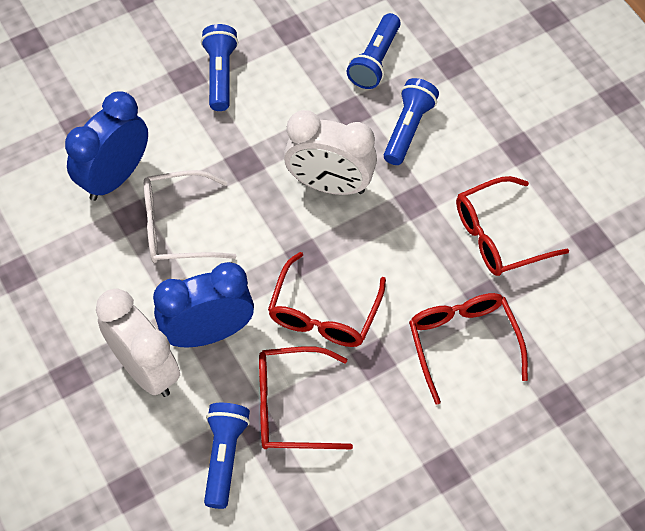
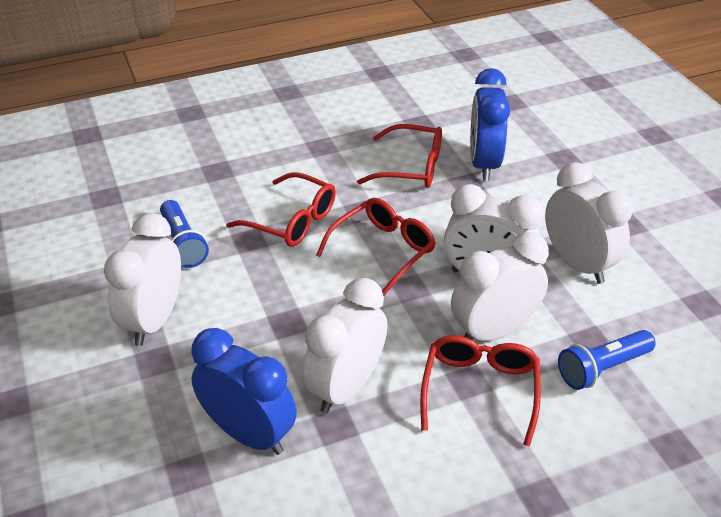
blue flashlight: [201,24,238,111] [204,403,250,509] [347,13,401,89] [384,78,439,165] = 4 -> [160,200,209,268] [558,330,656,390] = 2
white clock: [96,289,180,397] [284,110,377,195] = 2 -> [104,213,181,346] [302,278,387,414] [444,184,543,273] [451,232,549,341] [545,162,633,284] = 5
white glasses: [144,170,236,263] = 1 -> none = 0

